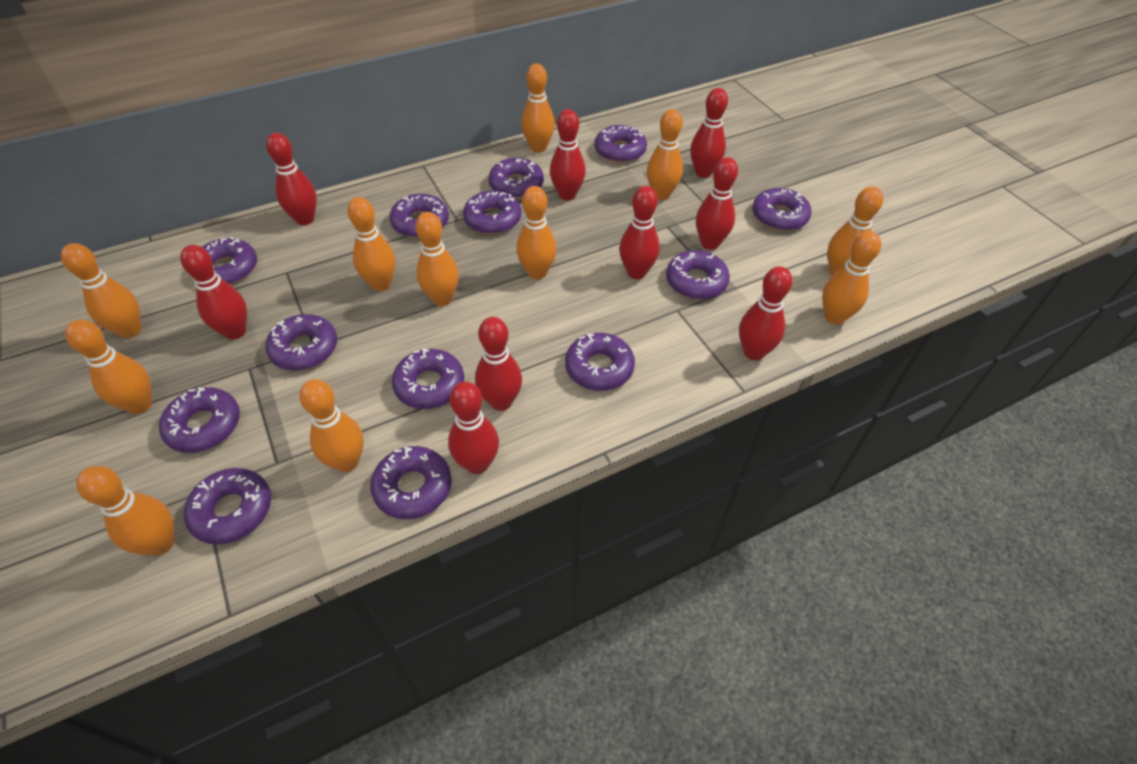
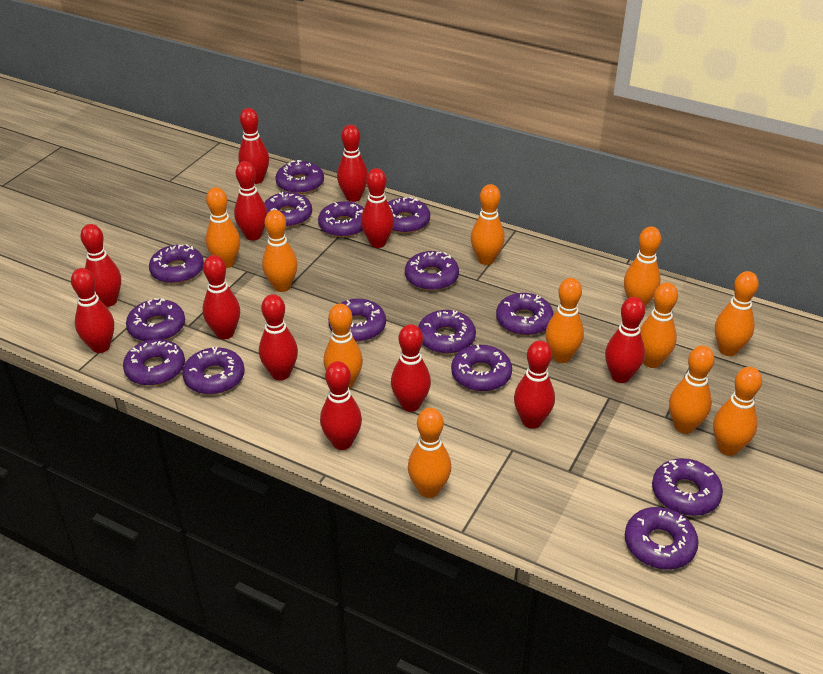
purple donut: [159,387,240,453] [184,468,271,545] [202,237,257,285] [265,314,337,371] [370,446,452,519] [390,194,449,238] [392,349,464,409] [463,191,521,234] [488,158,544,199] [565,333,635,391] [595,125,647,163] [666,250,730,299] [752,188,812,231] = 13 -> [123,339,185,386] [126,298,185,341] [149,244,204,284] [182,347,245,395] [264,192,312,228] [275,160,324,194] [318,201,364,237] [328,299,386,342] [388,197,430,233] [405,251,459,291] [418,310,476,354] [451,345,512,392] [496,293,554,336] [625,507,699,570] [652,458,723,516] = 15
red bowling pin: [180,245,247,340] [266,133,317,225] [448,382,499,474] [475,317,522,411] [550,109,586,200] [619,186,660,279] [690,88,728,178] [696,157,738,250] [739,266,792,360] = 9 -> [71,268,114,353] [80,224,121,307] [203,255,240,340] [234,161,268,241] [238,108,269,184] [259,294,298,380] [320,361,362,450] [337,125,368,202] [361,168,394,248] [391,324,431,412] [514,341,555,429] [605,297,645,383] = 12

